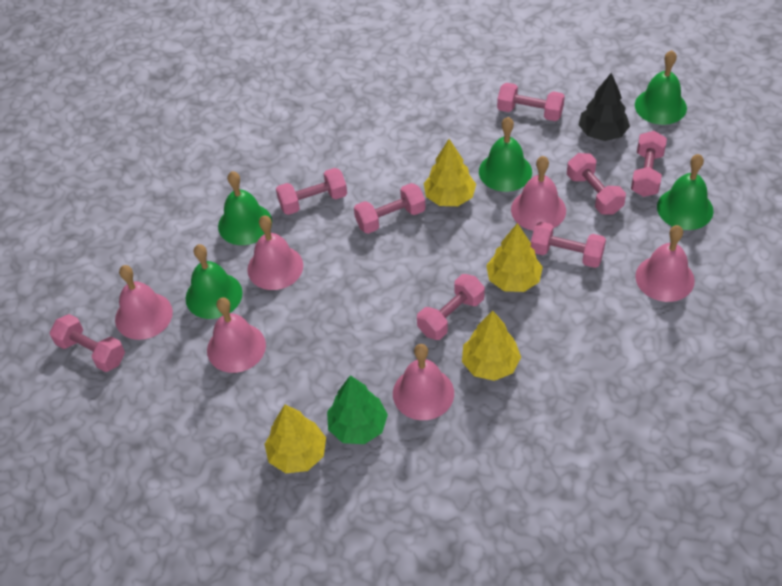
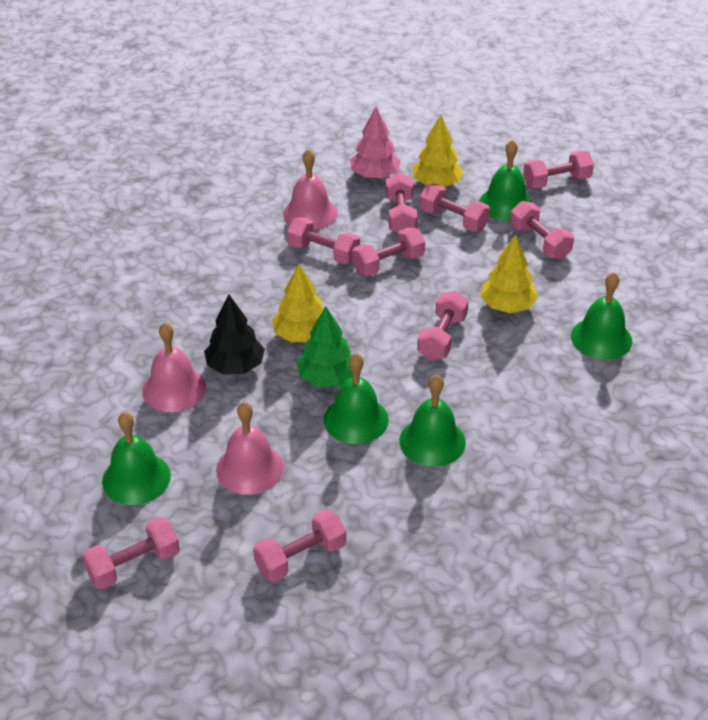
pink bell: [115,265,173,340] [207,297,266,373] [247,215,303,290] [393,344,454,420] [511,156,566,231] [635,225,695,302] = 6 -> [142,322,206,412] [216,402,284,495] [283,149,338,230] = 3
pink dumbbell: [50,314,125,372] [276,168,347,215] [354,183,426,234] [417,274,485,340] [497,83,565,121] [531,222,606,268] [567,153,626,215] [631,131,667,197] = 8 -> [82,517,180,589] [253,509,346,582] [287,217,360,264] [352,227,425,276] [386,173,417,233] [417,291,468,360] [419,184,490,232] [510,201,574,259] [523,150,594,189] = 9
pink tree: none = 0 -> [350,107,401,179] = 1
yellow tree: [264,404,326,473] [424,139,476,206] [462,310,521,381] [486,223,543,292] = 4 -> [272,264,324,342] [412,115,464,187] [480,234,538,313] = 3

